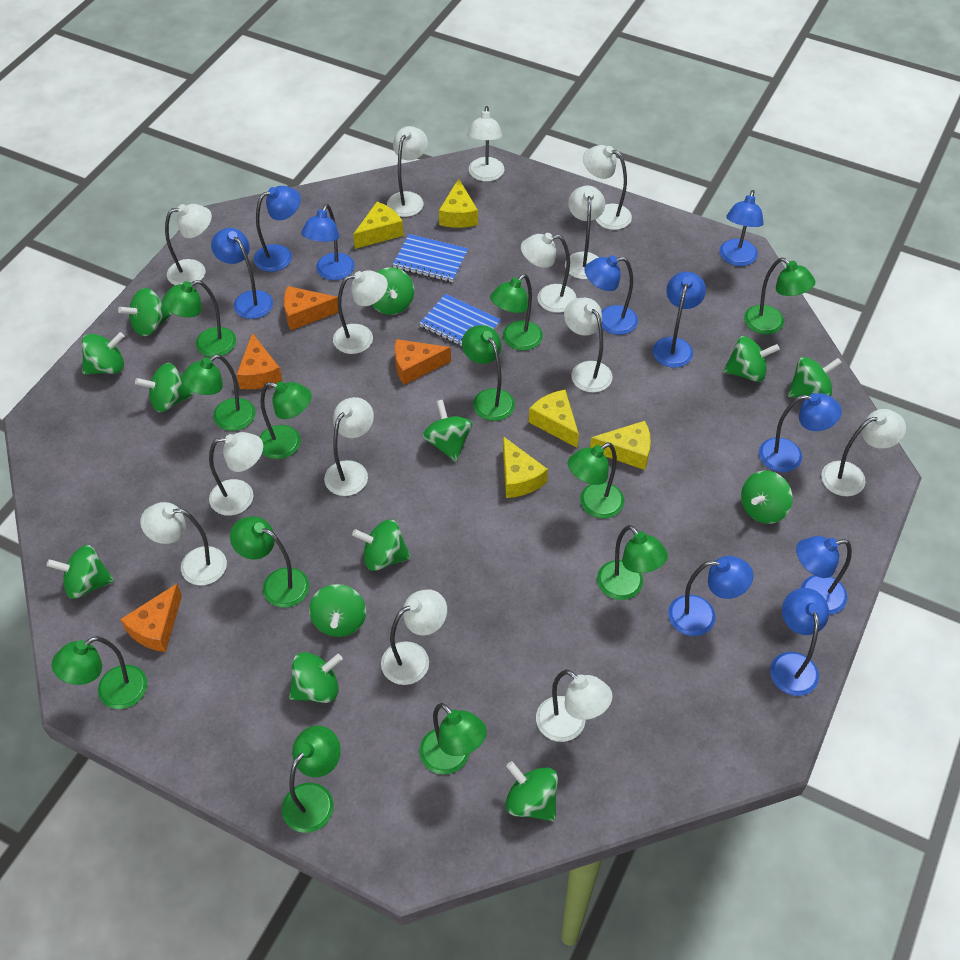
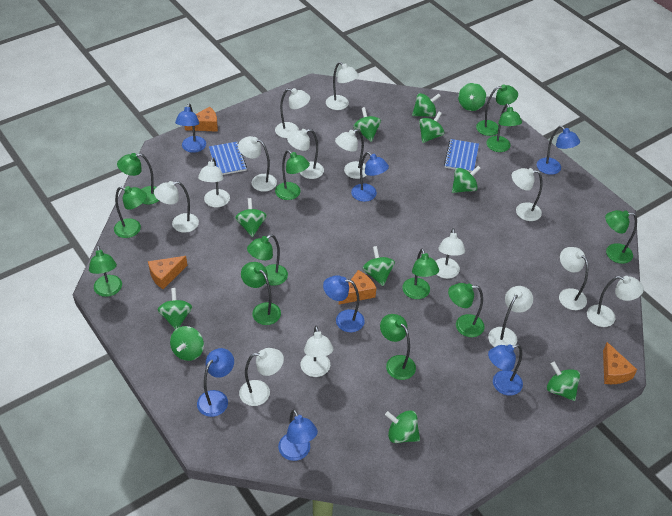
blue lamp: [211,228,273,319] [254,186,301,272] [301,204,354,280] [585,256,638,335] [653,272,706,368] [668,556,754,636] [720,190,763,266] [759,393,842,472] [770,588,829,696] [796,536,852,615] = 10 -> [175,103,206,153] [197,348,234,417] [278,409,318,461] [323,275,365,332] [351,152,389,202] [488,344,523,396] [537,126,580,175] = 7
green spinning top: [46,545,114,599] [82,332,124,374] [118,288,171,336] [135,363,194,412] [289,652,342,703] [309,584,366,637] [352,519,411,571] [372,267,414,315] [423,400,472,462] [505,761,558,821] [723,336,780,382] [741,471,793,524] [788,357,842,397] = 13 -> [157,288,192,330] [170,326,204,361] [235,198,267,237] [353,107,381,142] [363,246,395,286] [385,410,420,443] [412,93,441,117] [419,112,444,143] [452,166,481,193] [458,83,486,111] [547,362,580,401] = 11
yellow cheese: [353,202,404,249] [439,178,478,228] [503,436,548,498] [529,390,579,448] [590,421,651,470] = 5 -> none = 0

